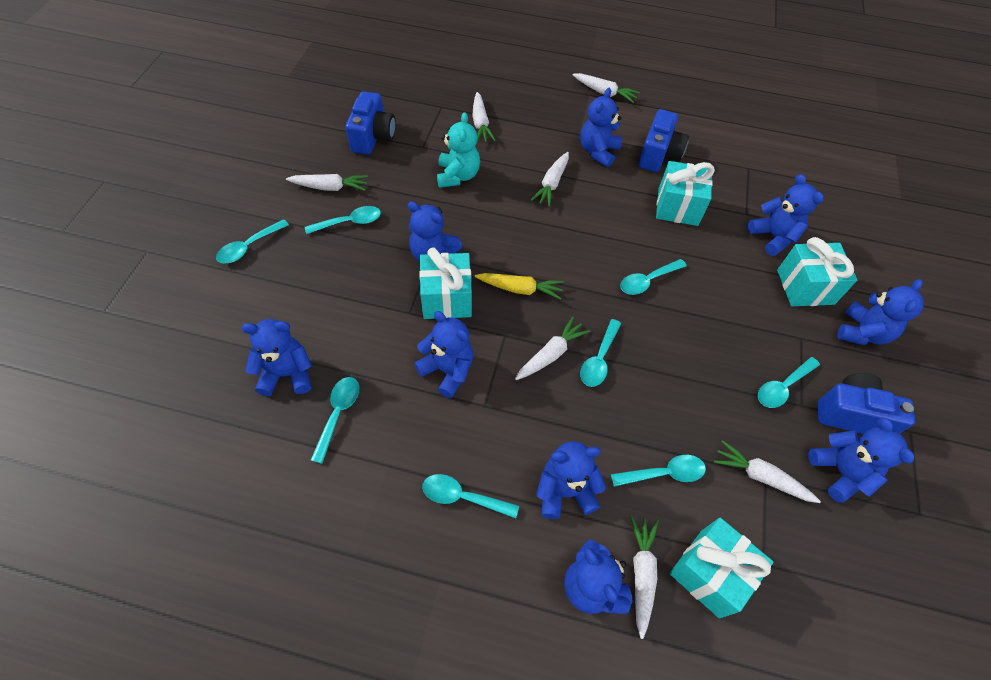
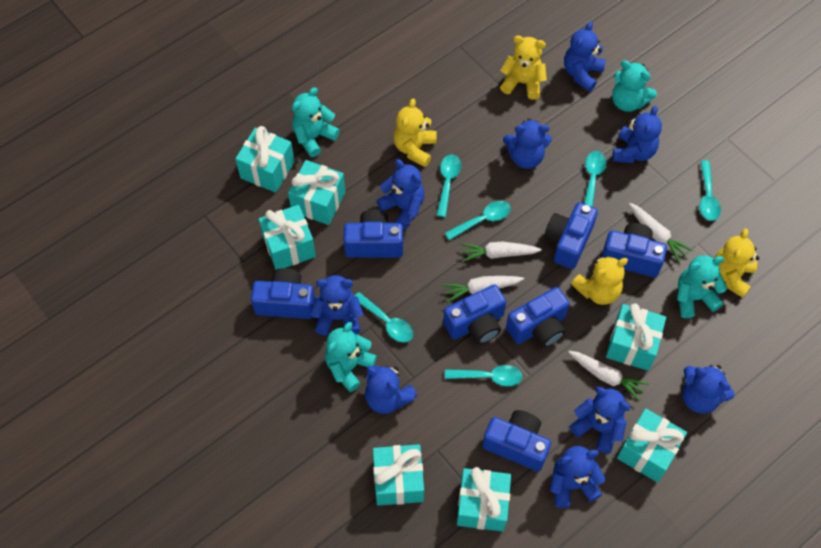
blue camera: [346,91,396,155] [639,109,689,172] [818,373,915,434] = 3 -> [251,268,315,319] [343,209,403,258] [443,284,506,344] [482,410,551,471] [506,287,569,348] [544,202,598,269] [601,223,667,277] = 7
turquoise gift: [419,247,472,319] [656,161,715,226] [670,518,773,618] [777,237,857,306] = 4 -> [235,126,295,193] [259,205,316,270] [288,160,345,225] [373,444,424,506] [457,467,511,532] [606,303,666,371] [617,408,687,482] = 7
turquoise spoon: [216,219,289,264] [305,206,381,234] [311,377,359,464] [422,474,519,518] [580,319,621,387] [611,455,706,487] [620,259,687,295] [758,357,820,408] = 8 -> [354,292,413,342] [436,154,461,217] [445,201,511,240] [445,365,523,386] [584,151,606,207] [700,160,721,221] = 6
turquoise teddy bear: [437,112,480,188] = 1 -> [292,87,340,157] [325,322,377,392] [612,60,657,112] [677,255,727,318] = 4
white carrot: [286,174,368,191] [472,92,496,143] [515,317,590,380] [531,152,569,207] [573,73,640,103] [630,516,659,639] [714,440,821,503] = 7 -> [442,276,524,303] [461,242,542,262] [568,351,649,401] [629,203,693,262] = 4
yellow carrot: [475,273,564,300] = 1 -> none = 0
yellow teddy bear: none = 0 -> [393,98,436,167] [500,35,547,100] [571,256,628,305] [714,228,759,298] = 4

